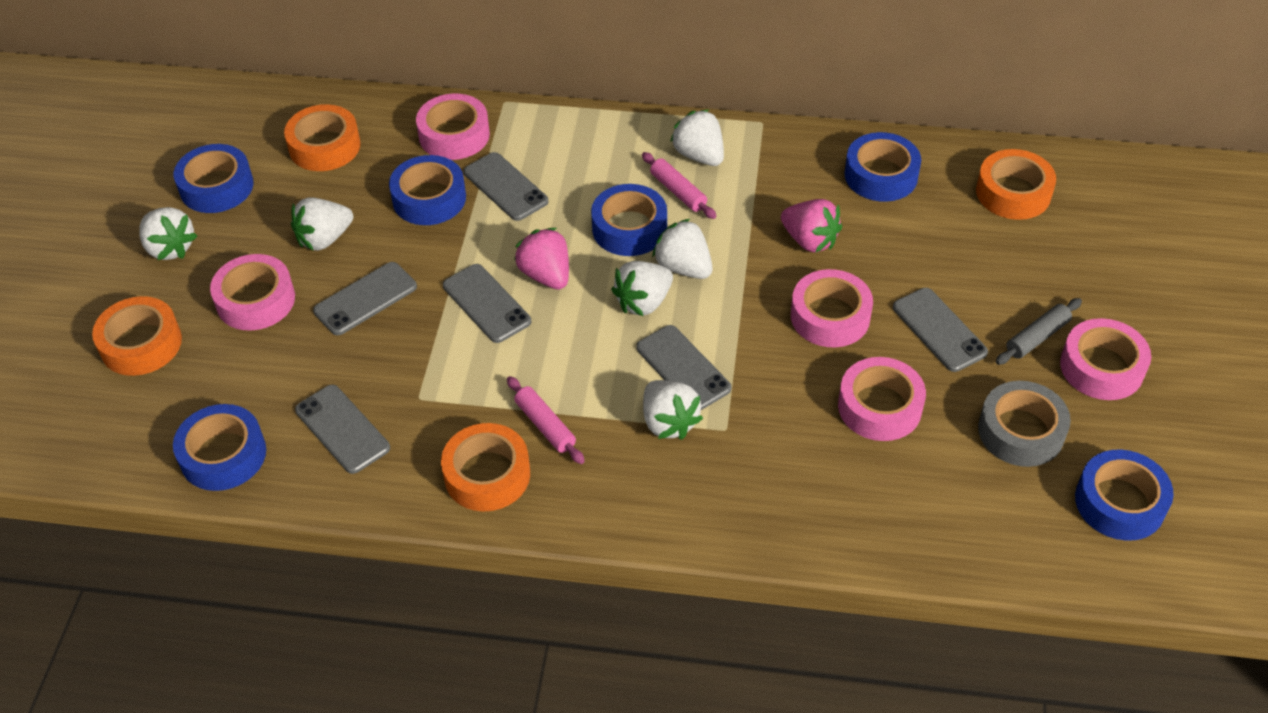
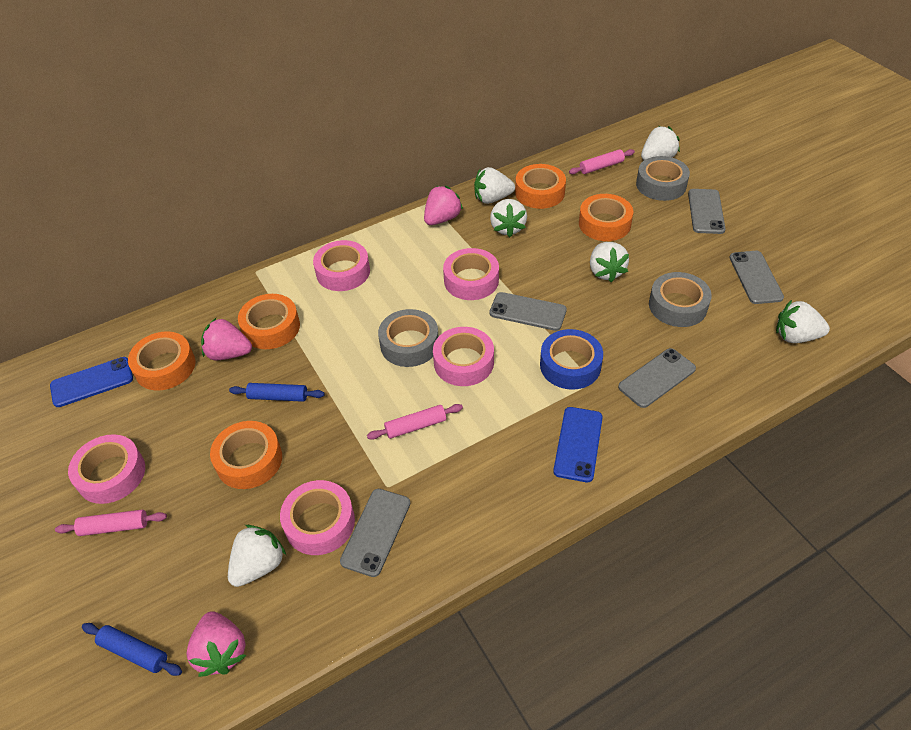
blue phone: none = 0 -> [50,357,133,407] [553,407,603,482] = 2
blue rolling pin: none = 0 -> [82,623,182,676] [229,383,325,402] = 2
blue tape: [173,404,266,491] [174,144,254,213] [389,155,466,225] [591,184,667,256] [844,132,921,202] [1075,450,1174,541] = 6 -> [540,329,603,390] = 1
grey phone: [295,385,390,474] [313,262,417,335] [443,264,531,343] [464,152,548,221] [636,325,731,410] [893,288,988,372] = 6 -> [340,489,410,577] [489,292,567,331] [618,348,696,408] [688,189,726,234] [729,251,784,304] = 5
grey rolling pin: [995,298,1082,365] = 1 -> none = 0
grey tape: [978,381,1071,467] = 1 -> [378,309,439,367] [636,156,690,201] [649,272,712,327] = 3
orange tape: [92,296,182,376] [284,104,361,171] [441,423,530,511] [976,149,1056,220] = 4 -> [128,331,195,391] [210,421,282,489] [238,294,300,349] [515,164,566,209] [579,194,633,241] = 5
pink rolling pin: [507,376,585,464] [642,152,717,219] = 2 -> [55,509,167,536] [367,404,463,440] [569,149,635,174] = 3
pink strawberry: [514,228,569,290] [781,199,842,252] = 2 -> [186,611,246,677] [201,318,252,360] [424,186,463,225] = 3

